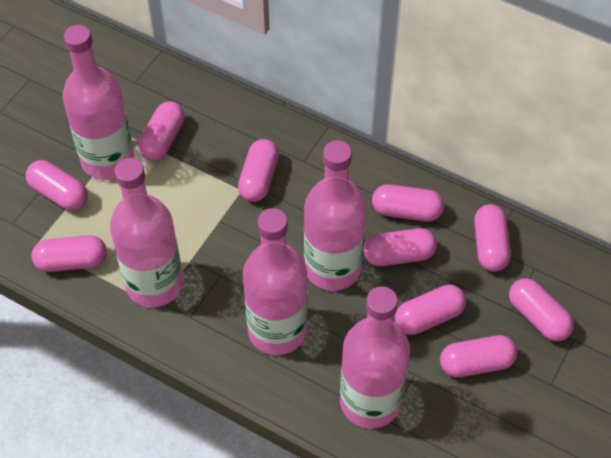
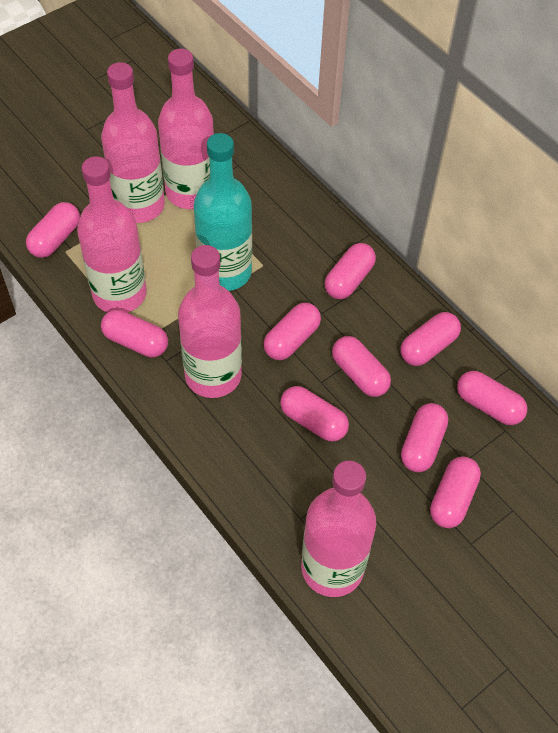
turquoise bottle: none = 0 -> [194,133,252,291] = 1

